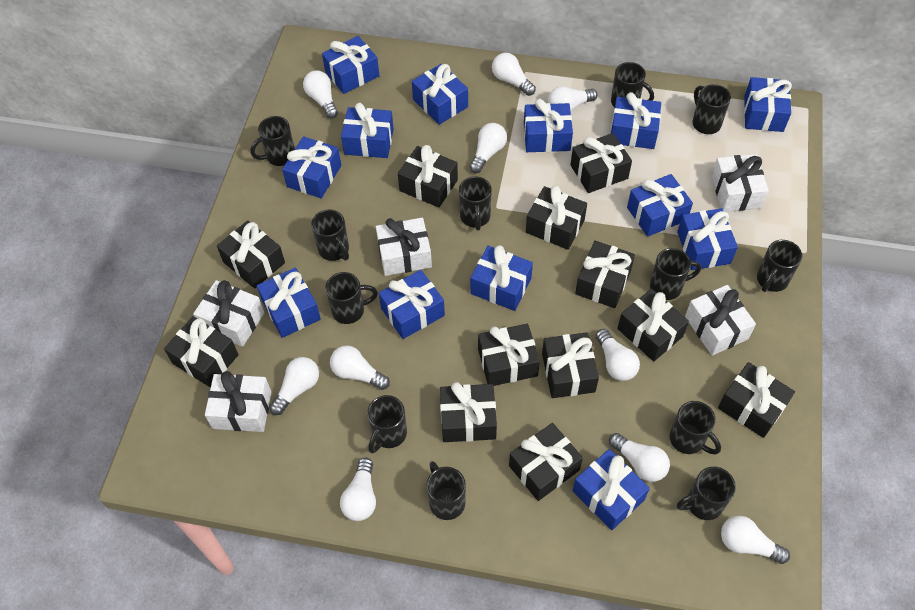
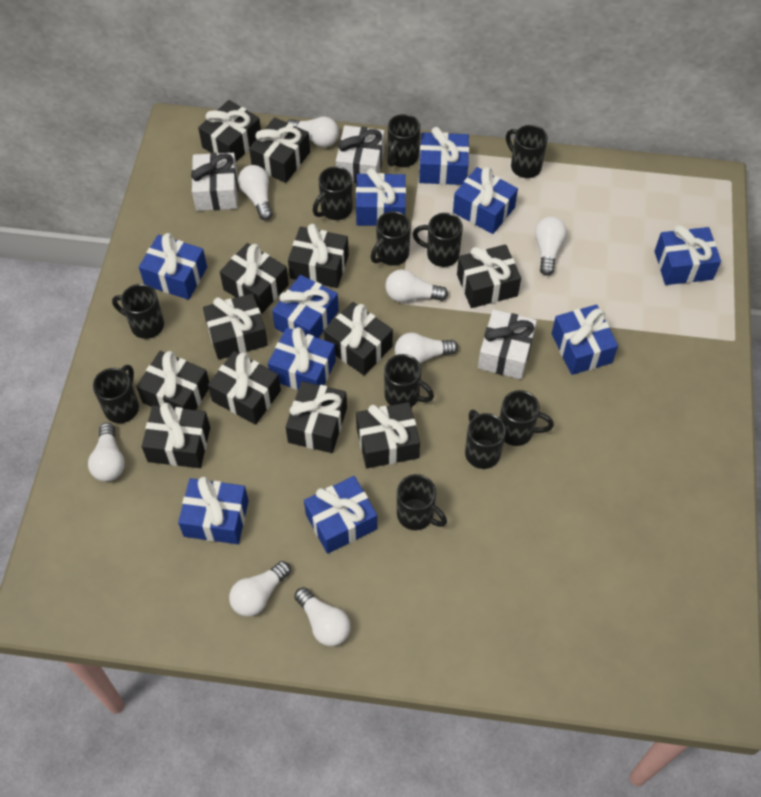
black mug: [250,116,295,166] [311,209,349,261] [325,272,378,324] [367,395,407,453] [427,461,466,520] [459,176,492,231] [611,62,654,107] [650,248,701,300] [670,401,721,454] [677,467,736,520] [693,84,731,134] [757,240,802,292] = 12 -> [93,365,139,423] [112,284,164,339] [313,166,353,220] [371,211,411,266] [384,354,434,407] [387,114,420,167] [397,474,447,530] [413,213,463,267] [465,410,506,469] [500,390,554,446] [506,125,548,178] = 11
blue gift: [257,268,321,338] [282,136,341,198] [322,36,380,94] [341,103,394,158] [379,270,445,339] [412,64,468,125] [470,245,533,311] [524,99,573,152] [573,449,650,530] [611,92,661,149] [627,174,693,237] [677,208,738,270] [744,77,792,132] = 13 -> [139,233,207,300] [178,477,248,544] [268,327,336,390] [272,275,339,338] [304,476,377,554] [356,168,406,226] [419,127,469,185] [453,167,518,234] [552,305,618,375] [654,225,721,285] = 10
white gift: [193,280,264,347] [205,371,271,432] [376,218,432,276] [685,285,756,356] [711,154,769,212] = 5 -> [191,153,238,211] [336,125,384,183] [478,309,537,379] = 3
white light bulb: [270,357,319,415] [303,71,338,118] [330,345,390,390] [340,458,376,521] [470,123,507,173] [492,53,536,96] [548,86,598,111] [596,329,640,381] [609,433,670,482] [721,516,790,564] = 10 -> [88,423,125,482] [229,561,291,617] [238,165,273,220] [287,117,339,147] [294,587,351,646] [385,269,448,302] [395,333,458,364] [535,217,567,276] = 8

